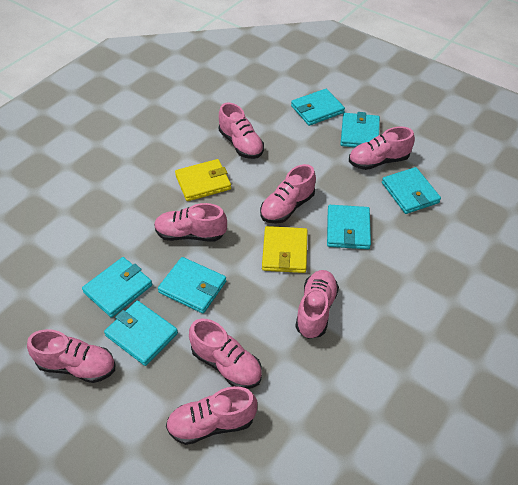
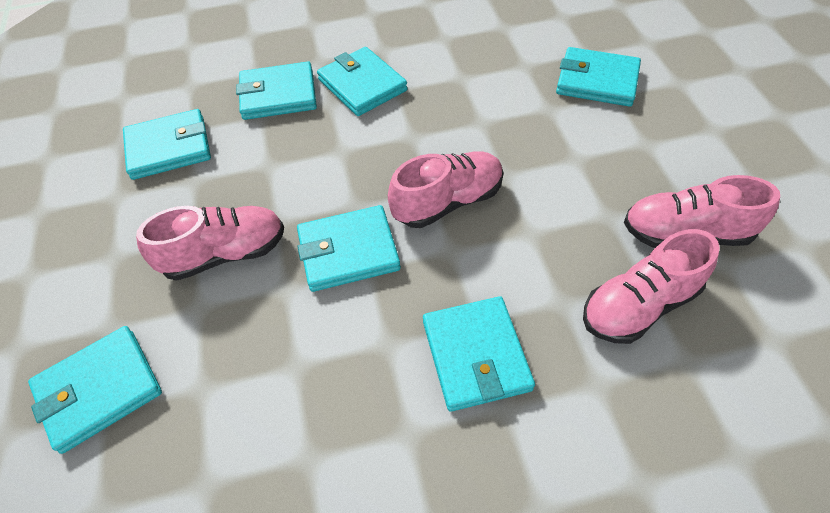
pink shoe: [27,329,115,383] [154,203,227,241] [166,386,257,445] [189,319,262,389] [219,103,264,159] [260,164,316,224] [295,270,339,339] [349,127,415,170] = 8 -> [136,206,284,281] [388,151,504,228] [583,229,720,344] [624,175,780,248] = 4
yellow wallet: [175,159,231,201] [262,226,308,273] = 2 -> none = 0

